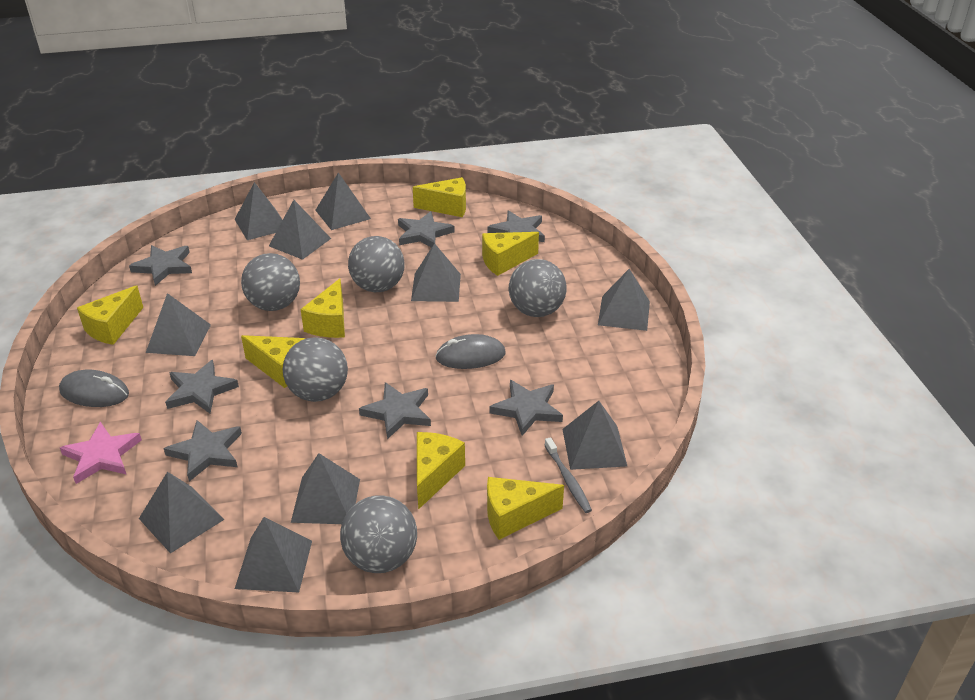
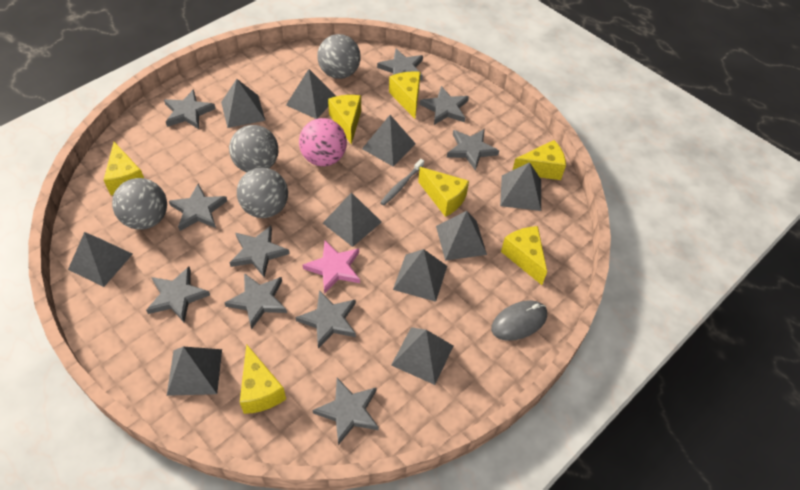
grey ball: [241,253,300,311] [283,337,348,402] [340,495,417,573] [348,236,405,292] [509,259,567,317] = 5 -> [112,178,167,230] [229,125,278,172] [237,167,288,218] [317,34,361,79] = 4
grey mouse: [59,370,129,407] [435,334,506,369] = 2 -> [491,300,547,341] = 1
grey star: [129,245,192,286] [163,420,242,482] [165,360,239,413] [359,382,431,439] [398,211,455,248] [488,210,545,242] [489,380,563,436] = 7 -> [146,267,210,322] [164,89,216,129] [169,184,227,231] [224,273,287,330] [229,226,289,277] [296,290,356,349] [313,378,379,445] [377,49,423,80] [420,86,469,125] [447,129,499,171] = 10
pink ball: none = 0 -> [299,118,347,166] = 1

